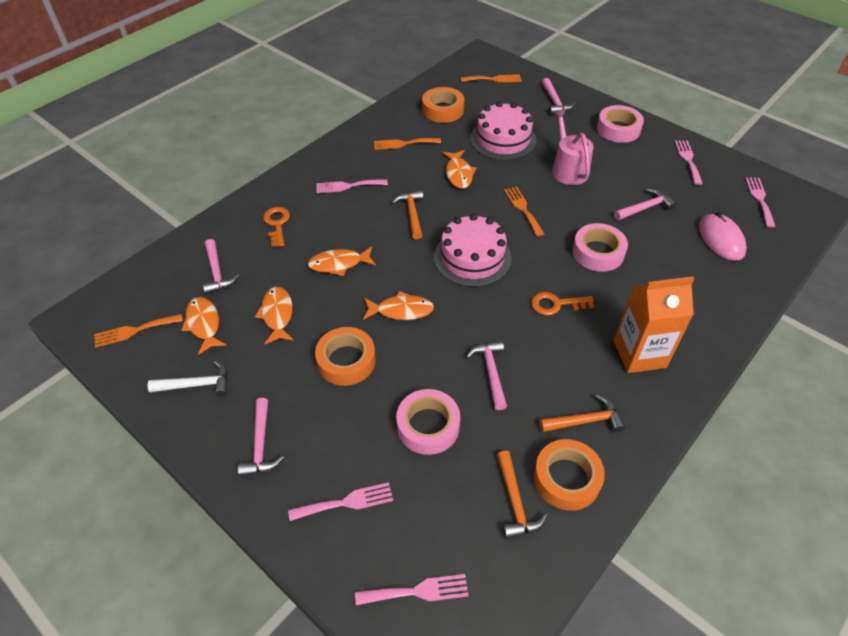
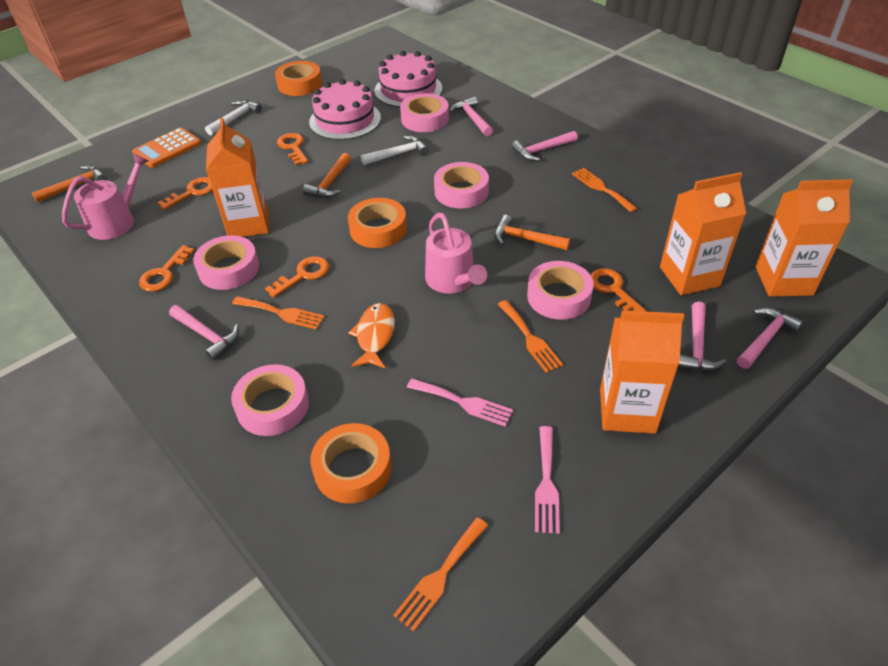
orange calculator: none = 0 -> [132,128,201,168] = 1
orange carton: [614,276,694,373] = 1 -> [206,118,269,237] [600,310,684,434] [660,172,746,295] [755,179,853,297] = 4
orange fish: [181,297,227,355] [255,287,293,344] [308,246,376,276] [363,291,434,320] [443,150,477,189] = 5 -> [348,303,395,368] = 1
orange key: [263,207,290,247] [531,292,594,316] = 2 -> [139,245,195,292] [157,177,213,210] [265,256,329,298] [277,133,308,165] [590,268,646,312] = 5
pink fork: [288,482,393,521] [316,179,388,193] [355,574,468,605] [675,140,703,185] [745,177,776,227] = 5 -> [407,378,513,427] [535,426,560,534] = 2
pink mouse: [699,212,747,261] = 1 -> none = 0
pink tape: [396,389,460,455] [572,223,628,272] [597,105,644,143] = 3 -> [193,235,259,290] [231,364,309,436] [400,93,449,132] [434,162,489,208] [527,261,594,320] = 5
pink watering can: [552,109,594,185] = 1 -> [62,153,149,240] [425,213,487,294] = 2
white hammer: [148,361,228,396] = 1 -> [205,100,262,135] [361,136,429,165] = 2

